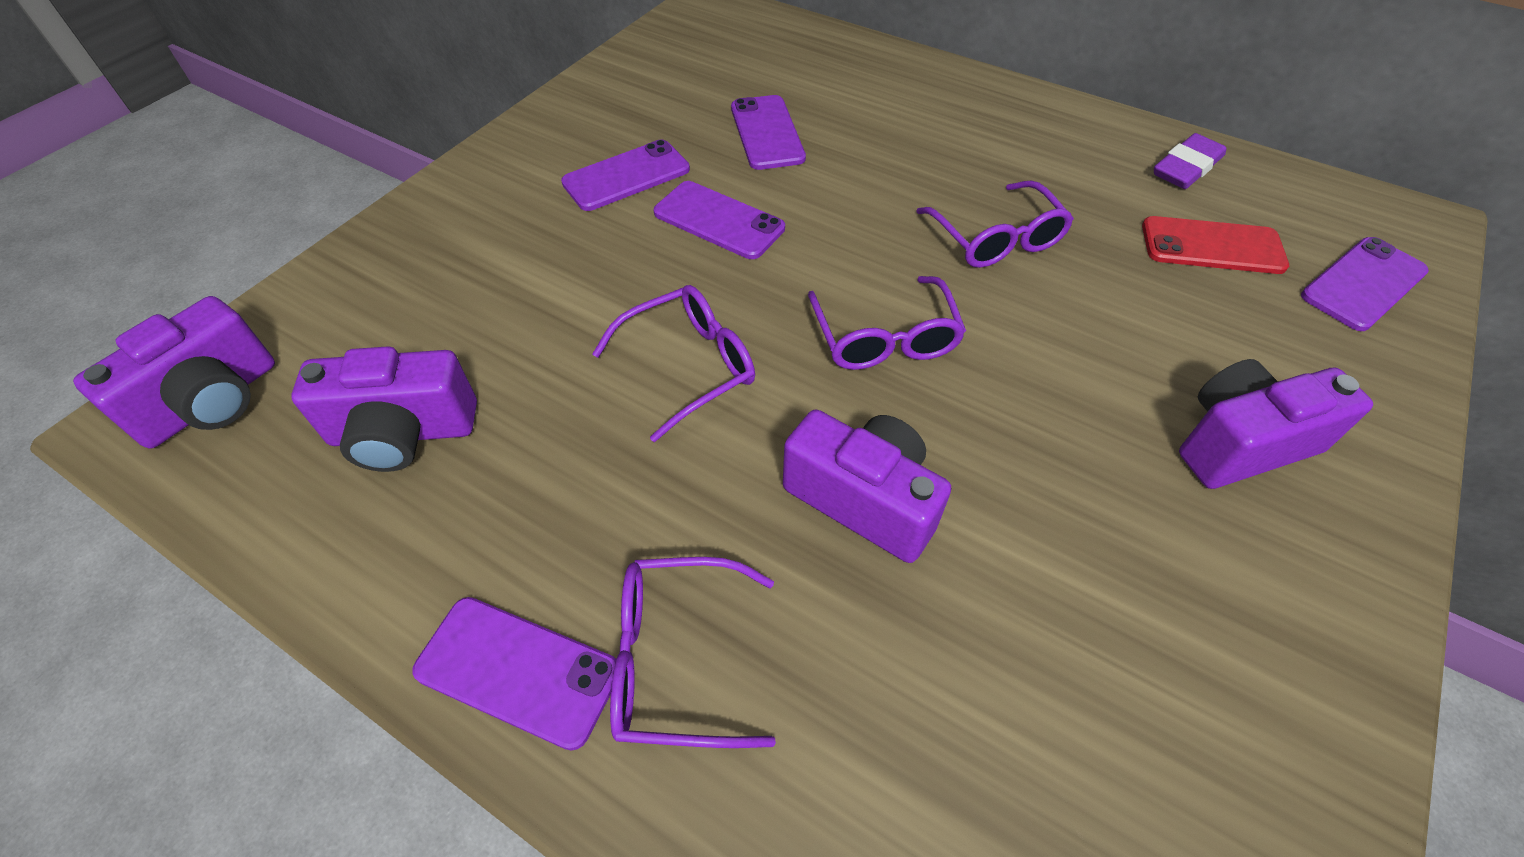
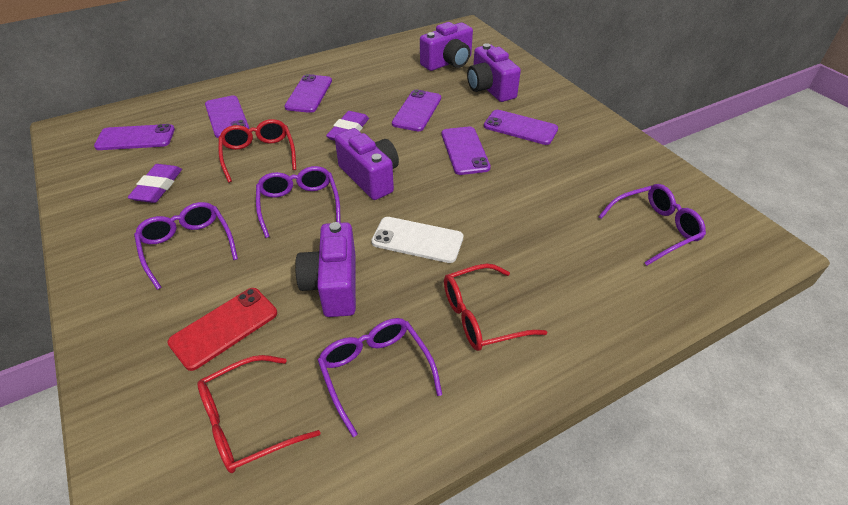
purple eraser: [1154,133,1227,189] = 1 -> [128,164,182,203] [326,111,369,141] = 2
purple phone: [412,597,616,751] [561,139,690,211] [654,181,785,259] [731,95,806,170] [1301,237,1429,331] = 5 -> [94,124,175,150] [205,95,249,138] [284,74,332,113] [392,89,441,131] [442,127,491,175] [484,110,558,145] = 6
red glasses: none = 0 -> [197,355,321,473] [218,119,296,183] [444,264,547,351] = 3
white phone: none = 0 -> [371,217,463,263] = 1

